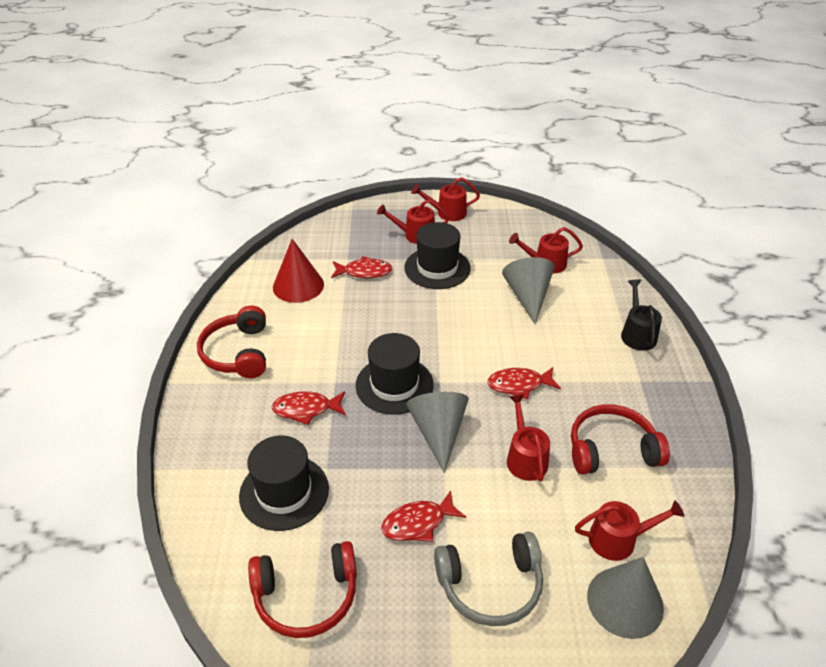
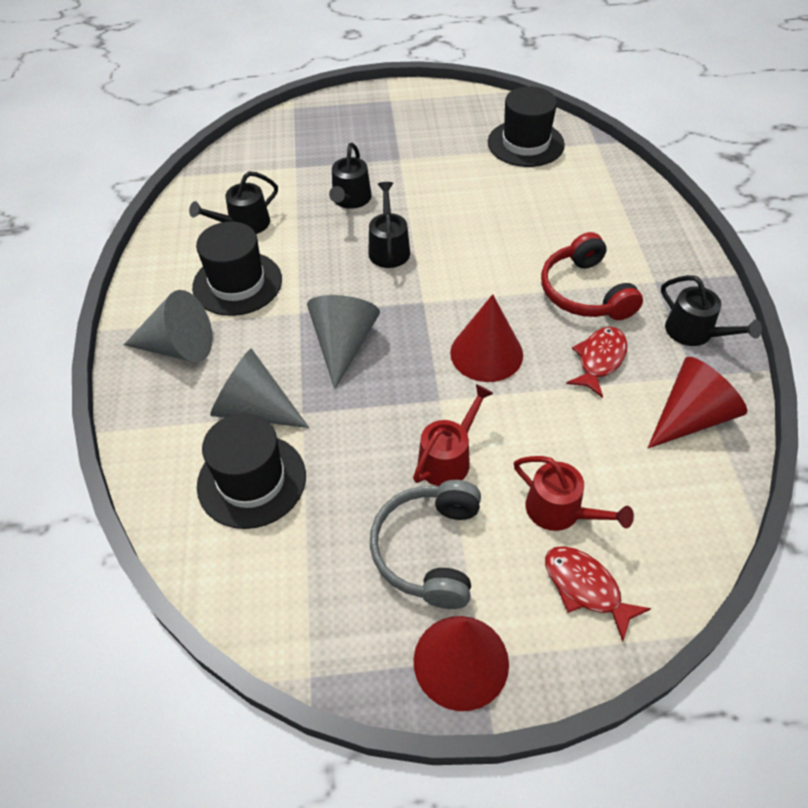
black watering can: [621,279,662,351] = 1 -> [189,171,278,234] [329,143,372,209] [368,182,410,268] [661,275,762,346] = 4
red cone: [273,239,324,303] = 1 -> [414,616,509,711] [450,294,523,382] [648,357,747,448] = 3
red fish: [272,391,346,425] [331,256,392,278] [381,490,466,542] [487,367,561,399] = 4 -> [545,546,651,642] [566,327,627,398] = 2
red headphones: [197,306,266,378] [248,541,357,638] [571,404,670,475] = 3 -> [541,232,643,320] = 1
red watering can: [377,200,449,244] [411,177,480,221] [507,394,550,481] [509,227,583,274] [575,501,684,561] = 5 -> [413,384,494,486] [514,456,634,531] = 2

